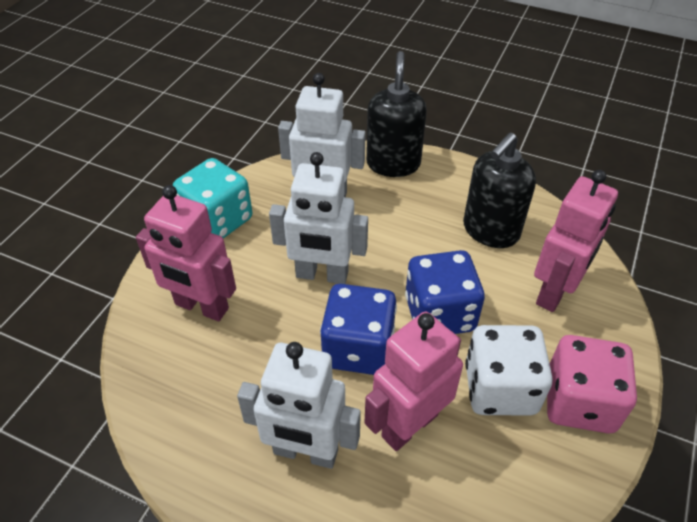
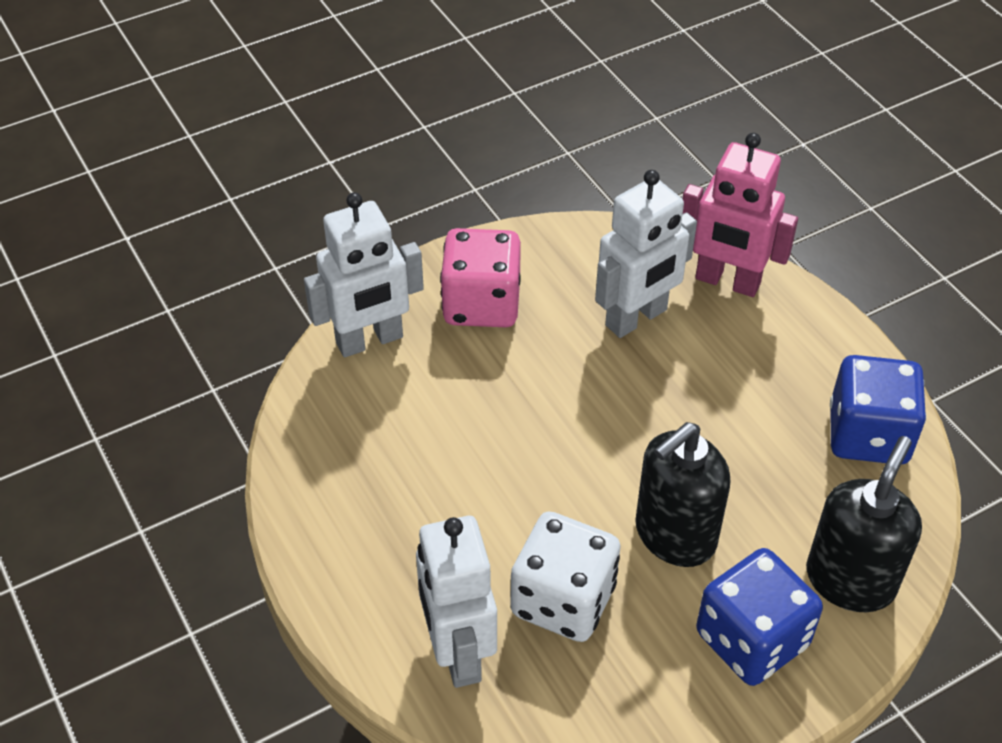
pink robot: [136,185,236,321] [365,311,463,451] [534,170,618,312] = 3 -> [683,133,798,297] = 1
turquoise dice: [173,158,252,238] = 1 -> none = 0

